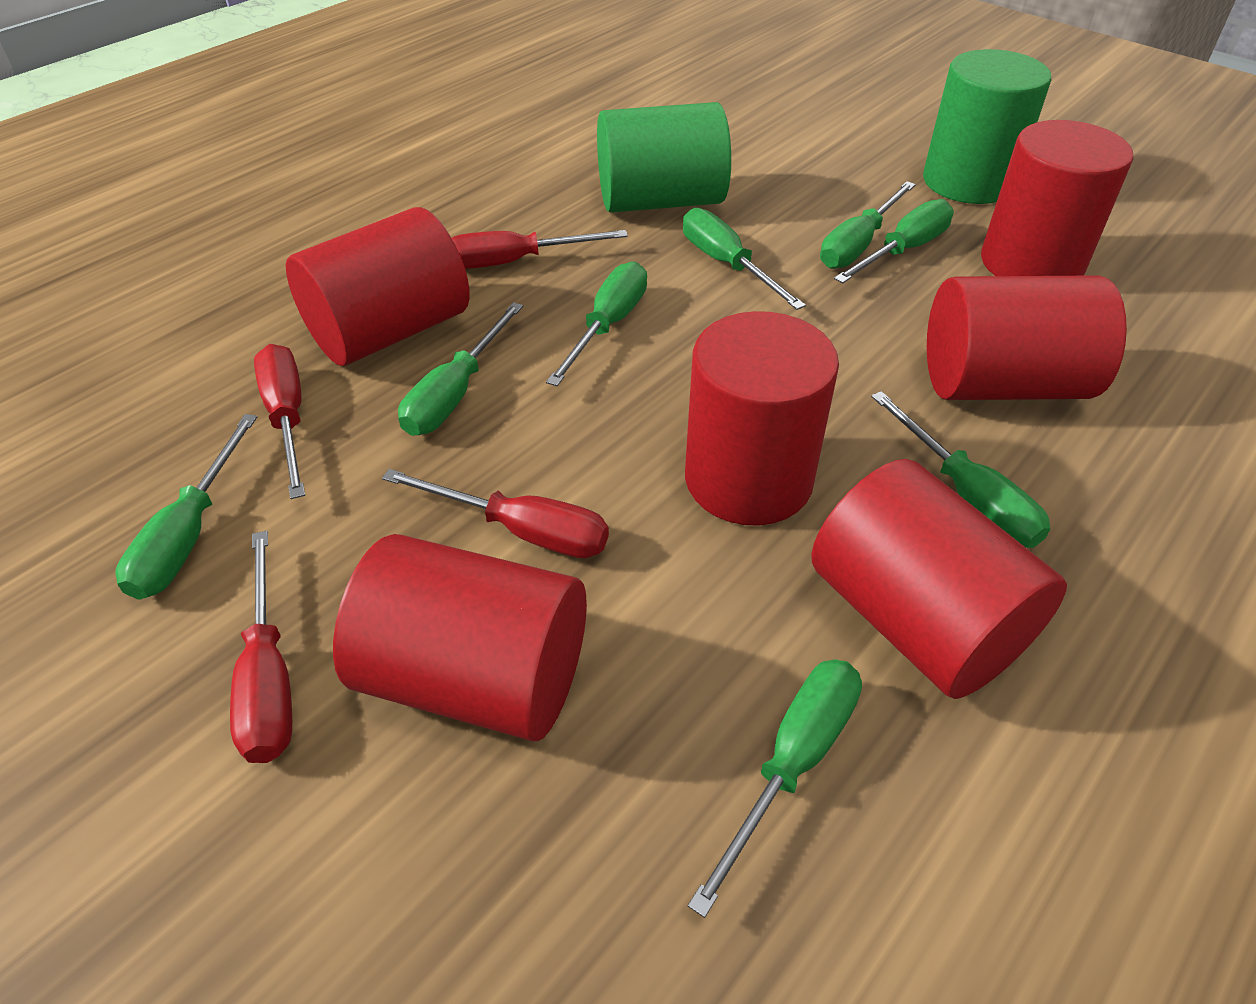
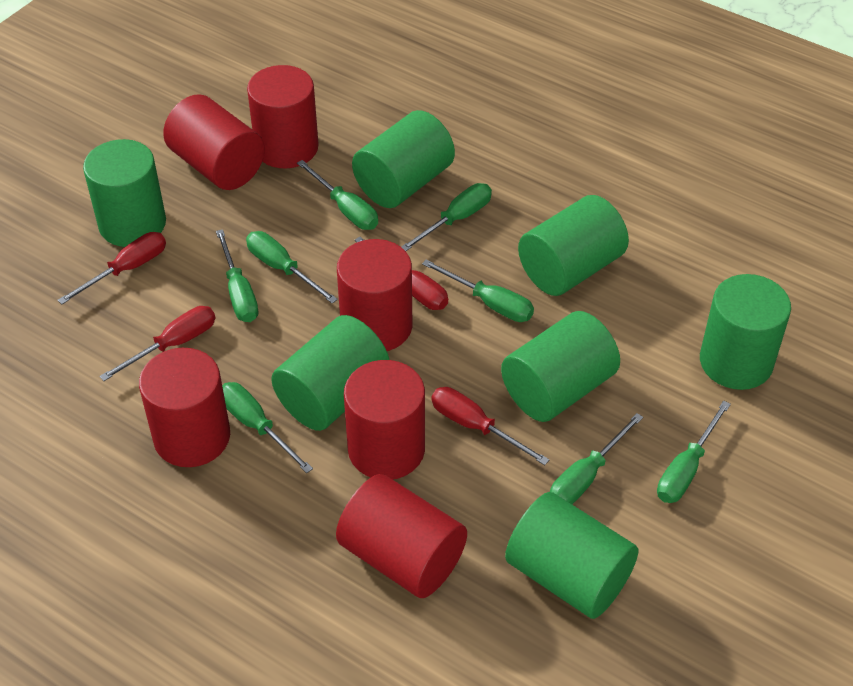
green cylinder: [597,102,731,213] [923,49,1051,204] = 2 -> [83,139,166,247] [271,315,389,431] [352,110,455,208] [501,311,620,422] [505,492,638,619] [518,195,629,296] [700,274,791,390] = 7

